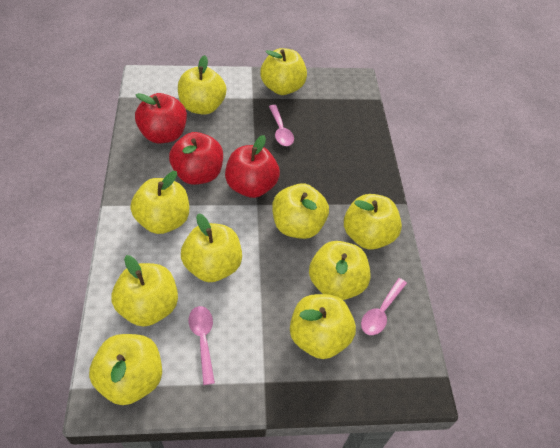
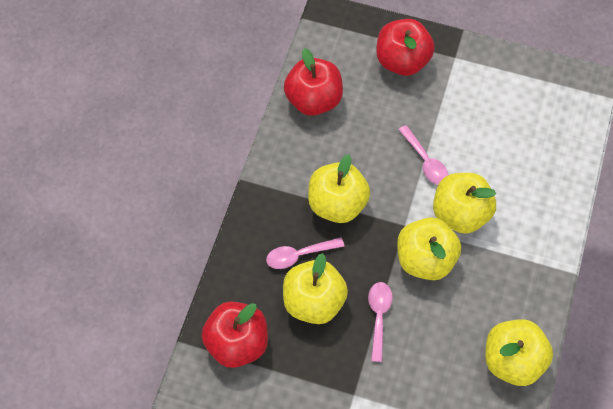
yellow apple: [89,334,162,405] [111,255,178,327] [130,171,189,234] [178,55,226,115] [181,213,242,282] [260,48,307,95] [272,183,329,239] [290,294,356,359] [309,241,370,300] [344,194,402,250] = 10 -> [283,253,348,324] [308,154,370,223] [397,217,461,280] [433,173,496,234] [485,319,553,386] = 5

